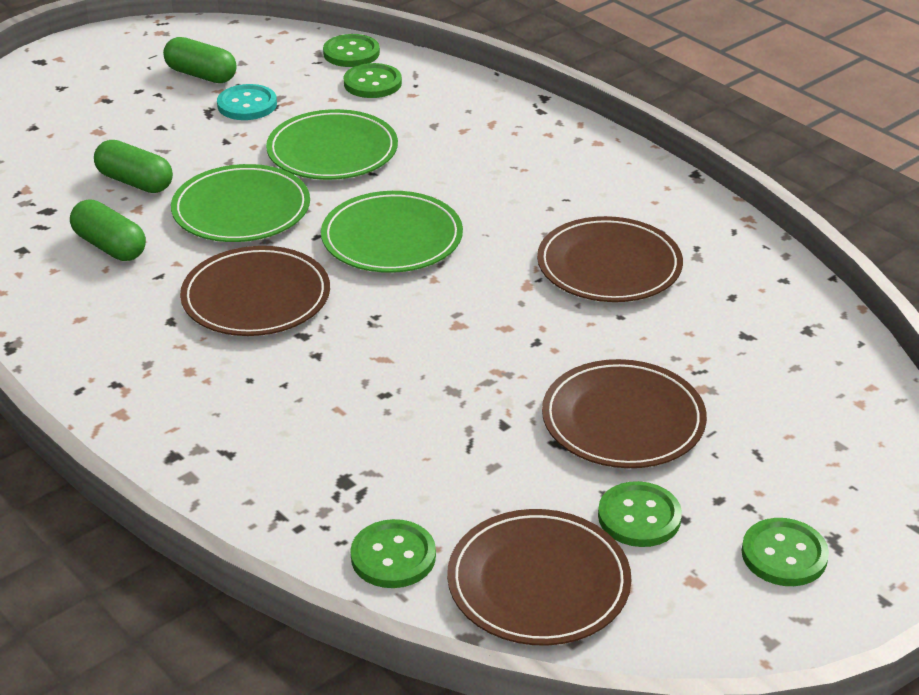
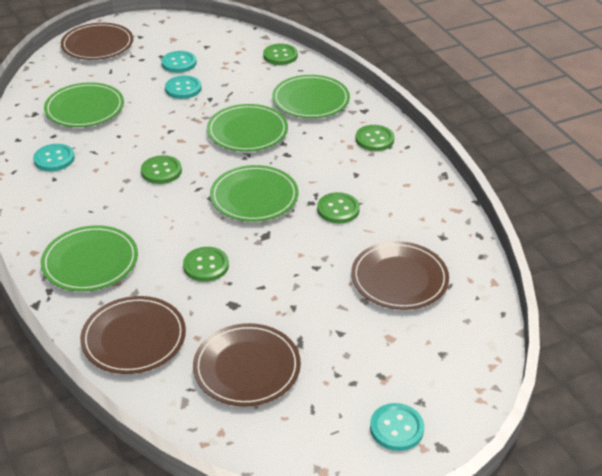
green capsule: [70,200,146,261] [94,140,173,193] [163,37,237,83] = 3 -> none = 0
green plate: [171,164,310,242] [266,109,398,180] [321,191,463,273] = 3 -> [41,225,138,291] [44,82,124,127] [207,104,288,152] [210,165,298,222] [272,75,350,118] = 5
turquoise button: [217,84,277,120] = 1 -> [33,144,75,171] [161,51,197,73] [165,76,201,99] [370,403,424,451] = 4

